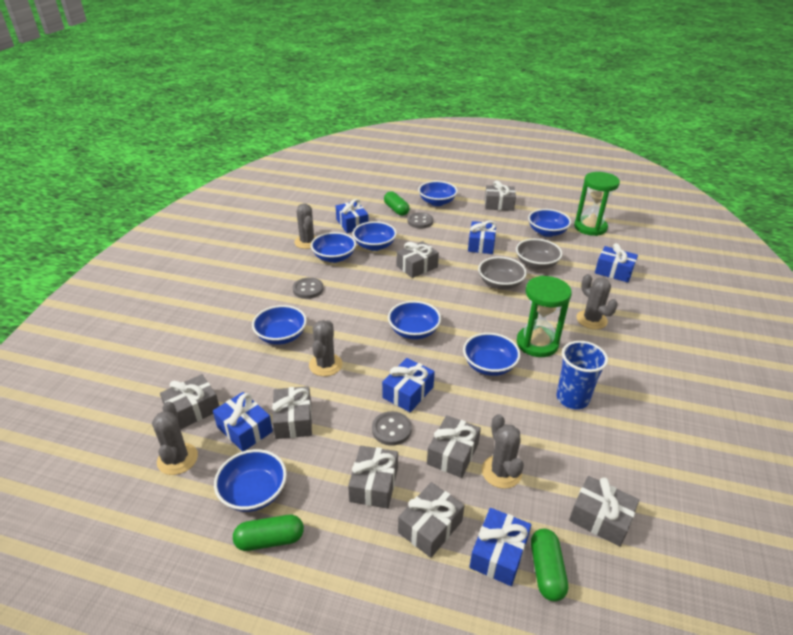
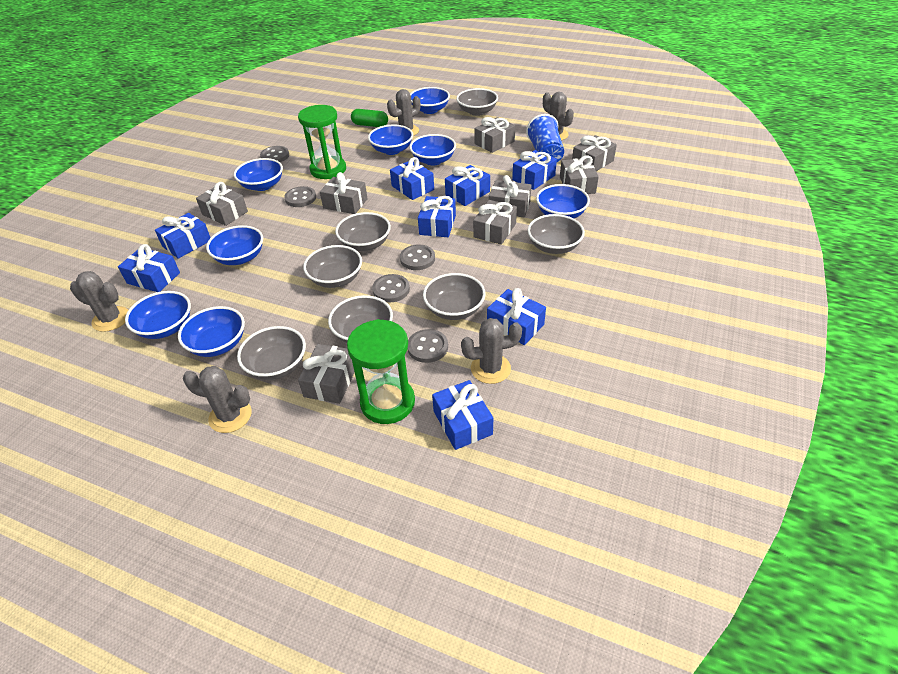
blue gift: [213,392,273,452] [336,199,369,233] [382,358,435,412] [468,221,496,254] [469,508,531,586] [595,243,638,283] = 6 -> [118,244,180,292] [155,213,211,259] [390,157,434,200] [418,196,456,237] [432,380,493,450] [445,165,490,206] [487,288,546,345] [512,150,557,190] = 8
green capsule: [233,515,304,551] [384,191,410,216] [531,528,568,601] = 3 -> [351,109,388,127] = 1
grey bowl: [478,257,527,290] [516,239,563,270] = 2 -> [237,326,306,380] [303,245,362,288] [328,295,393,343] [335,212,391,251] [423,273,486,320] [456,88,498,116] [528,214,585,254] = 7
grey button: [293,277,323,299] [372,411,412,446] [407,212,433,228] = 3 -> [260,146,289,162] [284,186,316,207] [372,274,410,303] [400,244,435,270] [408,329,448,363] = 5

